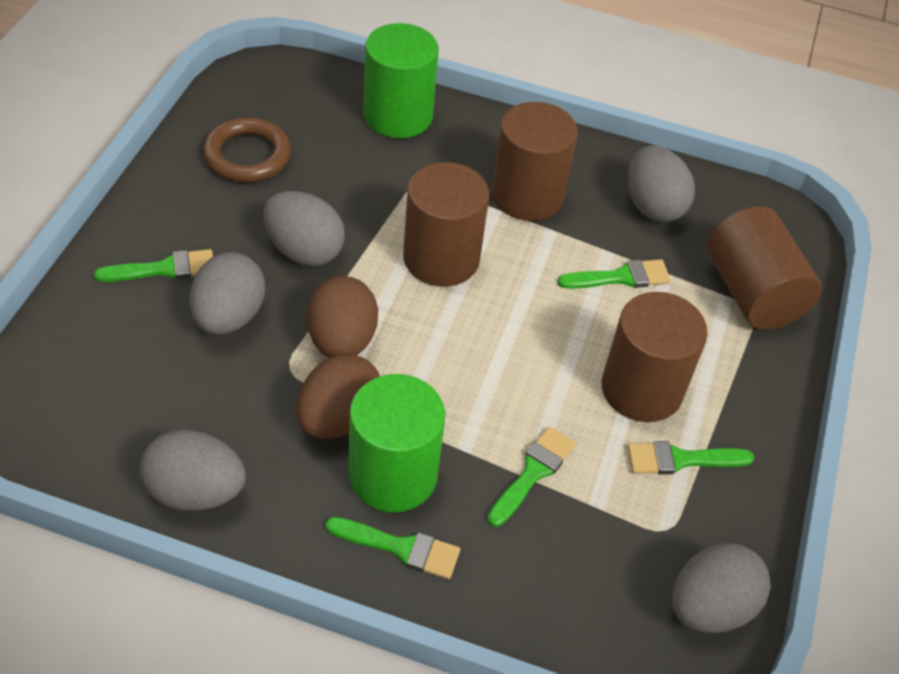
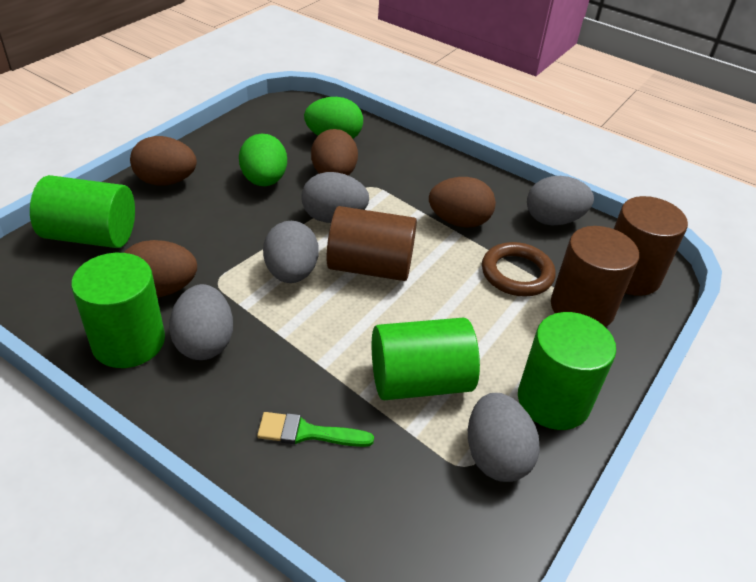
brown cylinder: [403,162,489,287] [491,102,578,221] [602,292,708,422] [707,206,822,330] = 4 -> [326,206,417,281] [551,226,639,327] [614,196,688,296] = 3
brown egg: [296,354,380,439] [306,276,378,358] = 2 -> [124,240,197,298] [130,136,197,186] [311,129,358,176] [429,177,496,228] = 4
green brush: [94,249,213,282] [325,517,460,579] [487,427,576,527] [557,259,671,289] [627,441,754,474] = 5 -> [257,412,374,447] = 1
green cylinder: [348,374,445,513] [363,23,439,138] = 2 -> [30,175,135,248] [71,253,165,368] [372,317,480,400] [518,312,616,430] = 4
green egg: none = 0 -> [239,134,287,186] [304,97,363,138] = 2

